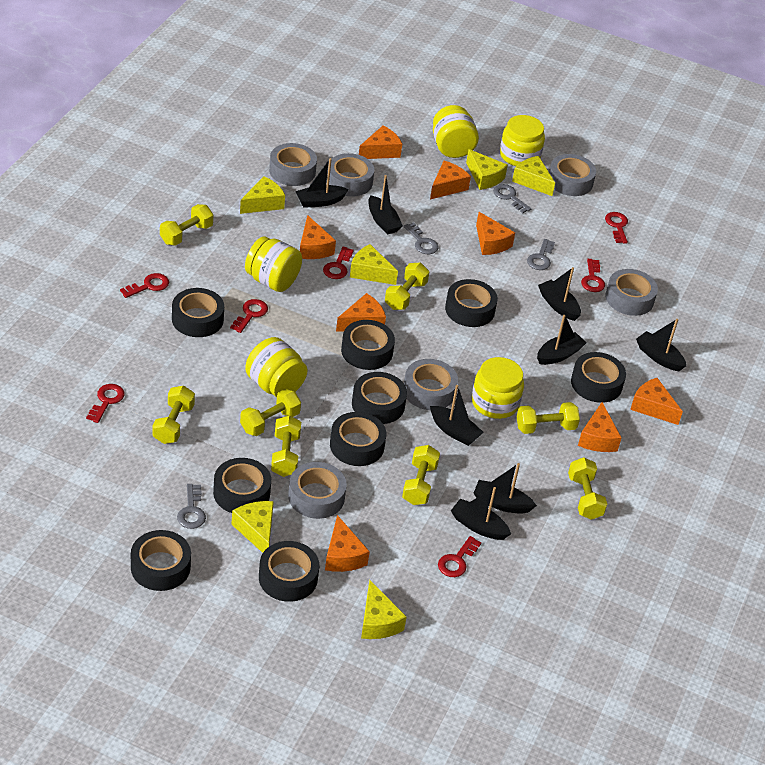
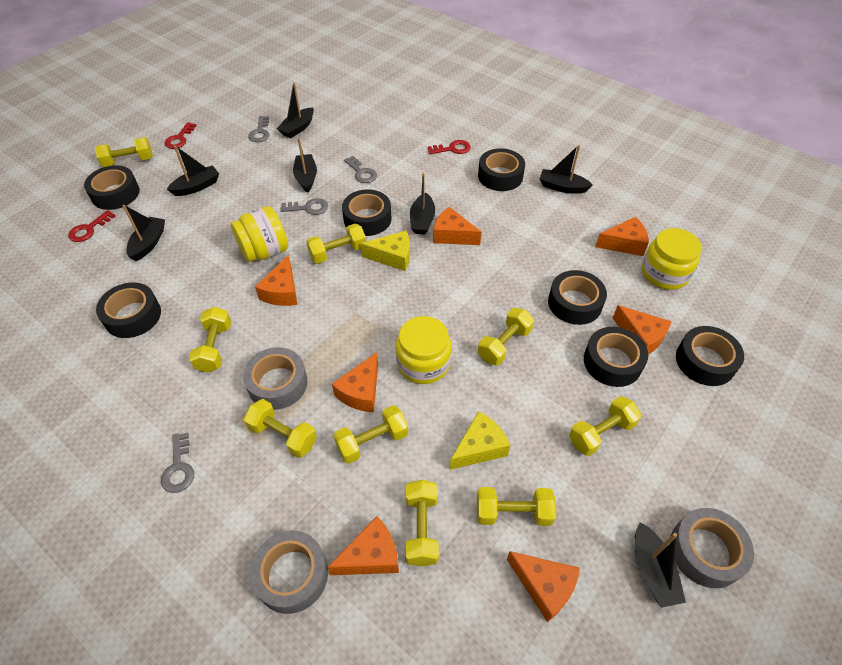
black boat: [295,158,349,208] [368,175,403,234] [430,385,484,446] [451,487,511,540] [474,463,537,514] [537,315,587,365] [538,267,581,321] [636,319,686,371] = 8 -> [123,205,165,261] [167,145,219,196] [277,82,314,139] [293,138,317,193] [410,173,435,235] [540,145,593,194] [635,522,686,608] = 7
black tape: [131,530,191,591] [172,288,224,337] [213,458,271,513] [259,541,319,602] [330,412,386,466] [341,320,395,370] [352,372,407,424] [445,279,498,327] [571,352,626,403] = 9 -> [84,165,140,210] [96,282,161,338] [342,189,391,236] [478,148,525,191] [548,270,607,325] [584,327,648,387] [676,326,744,386] = 7
grey tape: [269,143,317,186] [288,462,347,519] [327,153,374,197] [404,359,458,410] [549,154,596,196] [605,269,658,316] = 6 -> [243,347,308,410] [250,531,328,614] [670,508,754,588] = 3
orange cheese: [300,215,336,259] [325,515,370,572] [336,293,386,332] [359,125,402,159] [430,161,471,199] [476,212,515,255] [578,402,622,452] [630,378,683,425] = 8 -> [255,255,297,306] [327,516,399,575] [332,352,378,412] [433,207,481,245] [507,551,580,622] [595,217,649,256] [613,305,672,355] = 7
red key: [86,384,125,423] [120,273,169,298] [230,299,268,333] [323,246,354,279] [438,536,481,577] [581,259,605,292] [605,212,628,244] = 7 -> [68,210,115,242] [165,122,197,149] [428,140,471,154] = 3
yellow cheese: [231,501,274,553] [240,176,285,214] [350,244,398,285] [361,580,407,639] [466,149,508,190] [512,156,555,196] = 6 -> [361,231,410,271] [450,411,511,470] = 2
yellow dumbbell: [153,386,195,444] [160,204,213,246] [240,389,301,436] [271,415,301,477] [385,263,429,310] [402,445,440,505] [517,402,580,434] [568,457,607,520] = 8 -> [95,137,153,167] [189,307,232,373] [244,399,317,458] [306,223,366,264] [333,405,408,463] [405,480,439,566] [477,487,556,526] [478,308,534,365] [569,396,641,456] = 9
yellow jar: [245,236,302,292] [245,337,308,397] [433,105,479,158] [472,357,524,419] [500,115,545,166] = 5 -> [231,206,288,262] [396,316,451,384] [642,228,702,290] = 3

